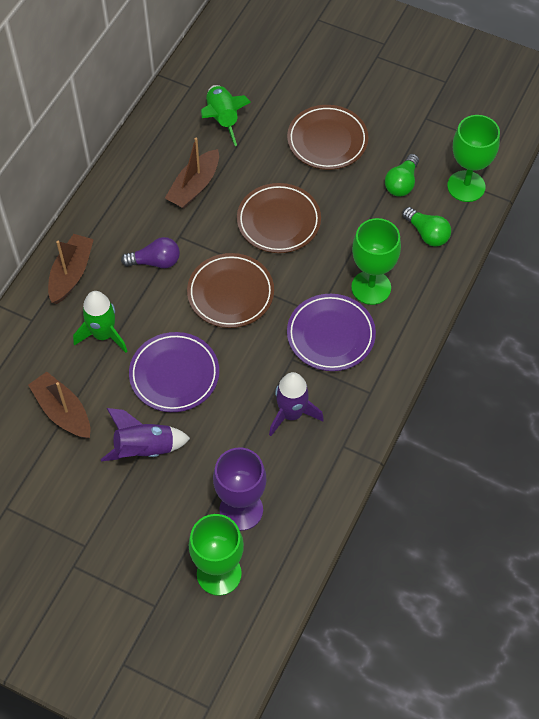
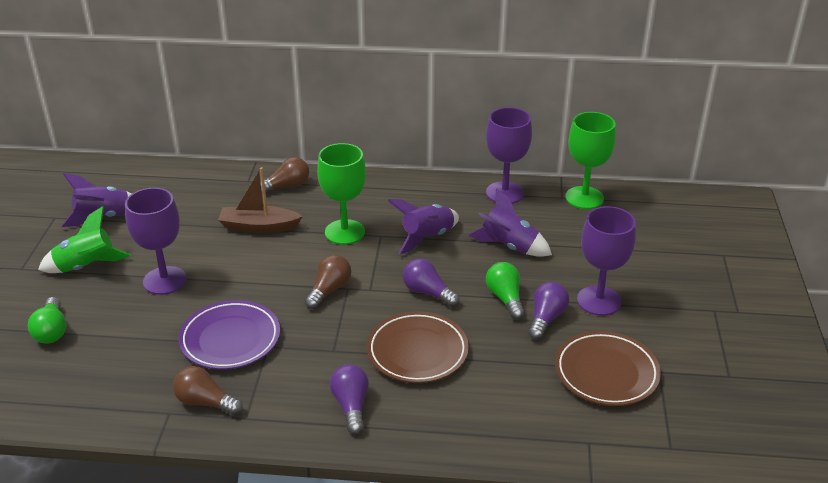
brown boat: [28,372,90,439] [48,234,94,304] [165,137,219,208] = 3 -> [218,167,303,233] = 1
brown light bulb: none = 0 -> [173,366,243,415] [261,157,309,195] [305,255,351,309] = 3
brown plate: [187,253,274,328] [237,183,321,253] [287,105,368,170] = 3 -> [367,311,469,383] [555,331,661,406] = 2
green goblet: [189,514,244,596] [351,218,401,305] [447,115,500,202] = 3 -> [317,143,366,245] [565,112,616,209] = 2
green rocket: [73,291,127,353] [201,85,251,146] = 2 -> [38,206,131,273] = 1
purple goblet: [213,447,266,531] = 1 -> [125,188,187,295] [486,107,532,204] [577,206,636,316] = 3
purple light bulb: [121,237,180,268] = 1 -> [330,364,369,434] [403,259,460,307] [528,282,569,340] = 3
purple plate: [129,332,219,412] [287,294,376,371] = 2 -> [179,300,280,370] = 1
purple rocket: [101,408,190,461] [269,372,324,436] = 2 -> [61,173,132,227] [388,199,459,254] [468,188,552,257] = 3

